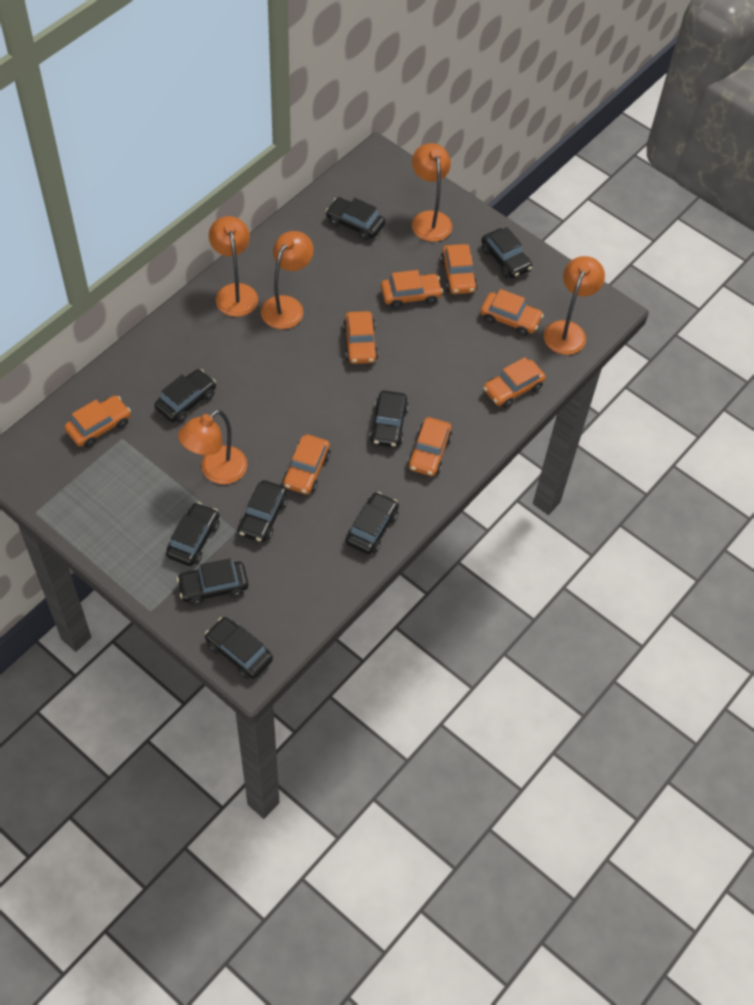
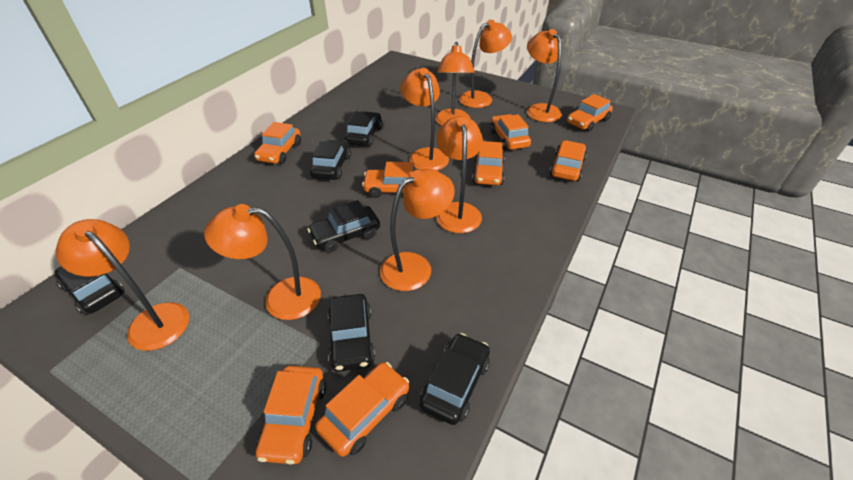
black car: [155,369,216,423] [166,502,220,566] [177,559,248,606] [205,617,273,679] [238,480,288,543] [326,197,385,241] [346,492,399,554] [369,391,409,448] [481,227,532,278] = 9 -> [54,266,125,315] [307,200,380,252] [310,140,351,180] [328,294,375,371] [344,111,382,146] [420,333,490,425] = 6
orange lamp: [178,410,247,484] [209,216,258,317] [261,231,314,329] [412,143,452,242] [544,256,605,355] = 5 -> [56,219,189,351] [204,204,321,320] [380,169,455,291] [401,68,449,171] [435,42,475,126] [436,116,483,233] [459,20,512,108] [527,29,562,122] = 8

